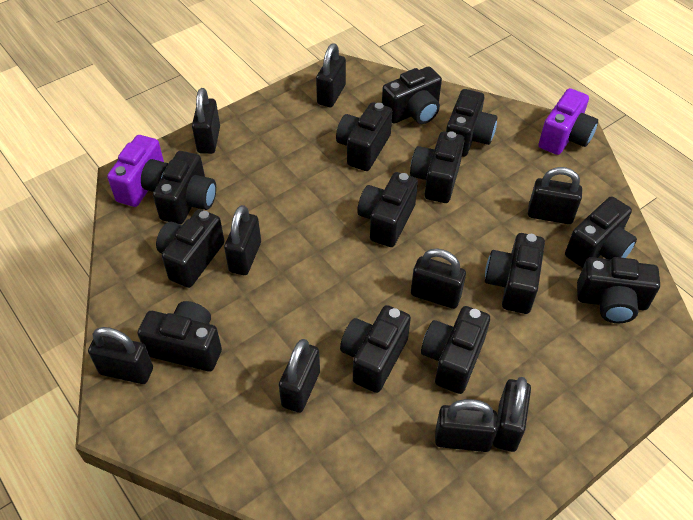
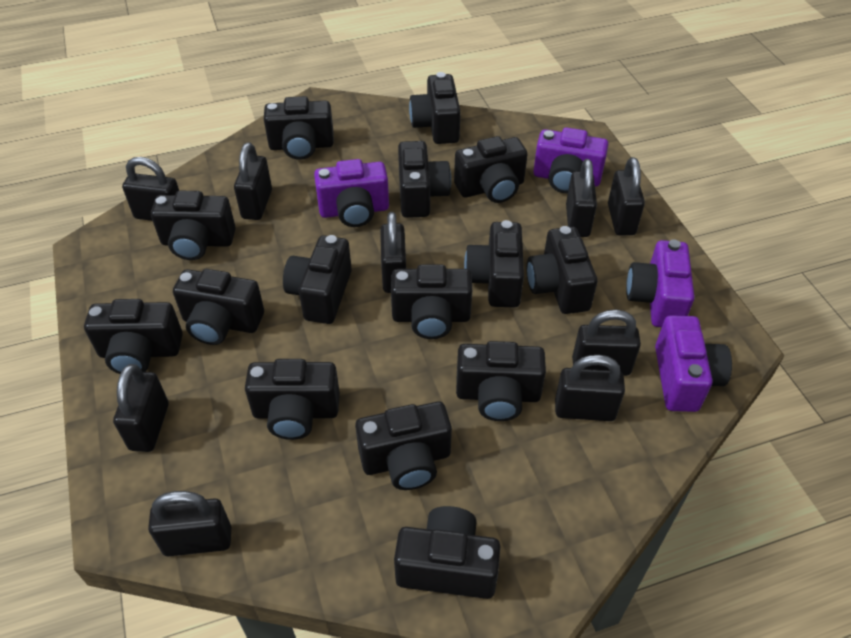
black camera: [137,301,222,372] [153,151,216,224] [156,209,225,288] [336,102,392,171] [340,305,411,393] [357,172,418,247] [382,67,442,124] [410,131,465,203] [421,306,490,394] [446,89,497,157] [485,233,545,314] [565,196,637,268] [577,257,660,323] = 13 -> [84,299,183,374] [151,191,236,260] [173,269,264,345] [245,359,340,440] [264,96,334,160] [283,235,352,324] [355,401,452,490] [391,265,472,339] [394,506,500,599] [398,141,451,218] [409,72,461,144] [454,136,528,203] [456,341,546,421] [464,220,524,307] [527,226,597,314] = 15
purple camera: [107,135,168,207] [539,88,598,155] = 2 -> [314,159,389,227] [533,127,608,194] [626,239,694,327] [655,315,732,412] = 4

